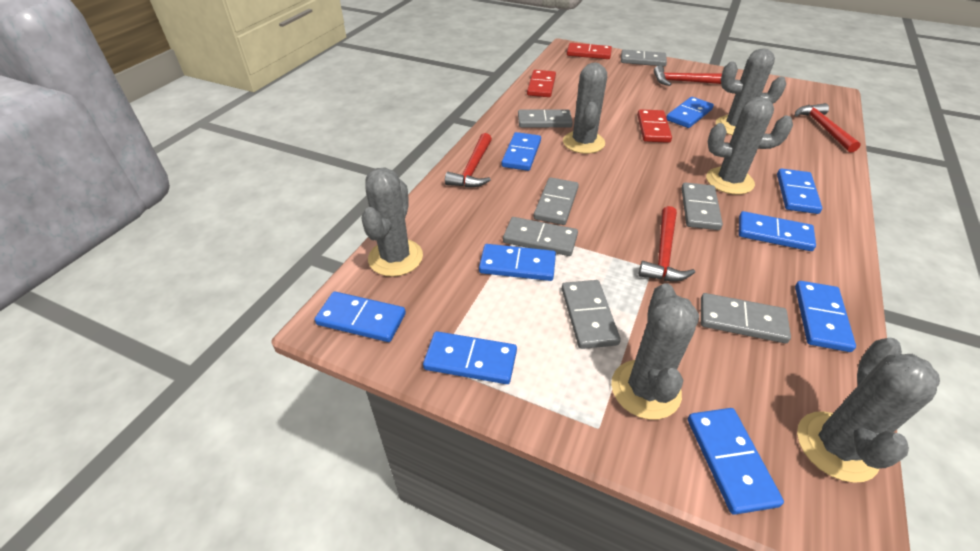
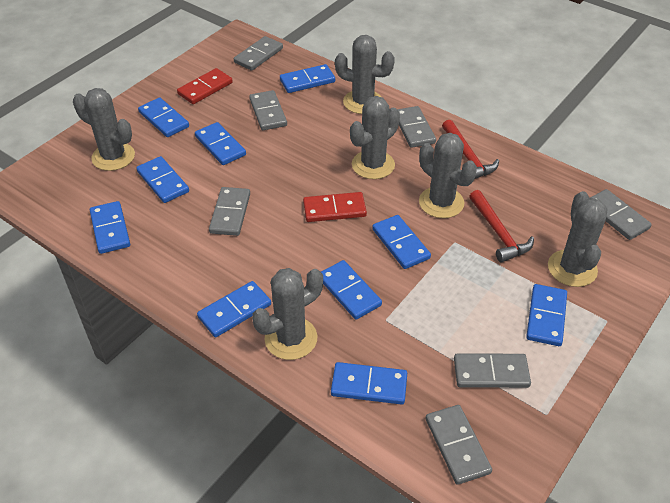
blue domino: [315,291,406,342] [423,331,517,384] [479,244,556,281] [502,132,541,171] [666,97,714,128] [688,408,784,515] [739,211,816,251] [777,168,822,214] [795,281,856,352] = 9 -> [90,201,130,254] [136,156,189,203] [138,97,189,137] [195,122,246,165] [197,281,271,337] [280,64,335,93] [321,260,382,320] [331,362,407,405] [372,215,431,269] [526,284,567,346] = 10
red domino: [527,70,556,97] [567,43,612,59] [637,109,672,143] = 3 -> [177,68,233,104] [303,192,367,222] = 2
red hammer: [445,133,492,188] [639,206,695,281] [654,65,722,86] [795,103,861,153] = 4 -> [442,120,499,179] [469,190,534,263] = 2

